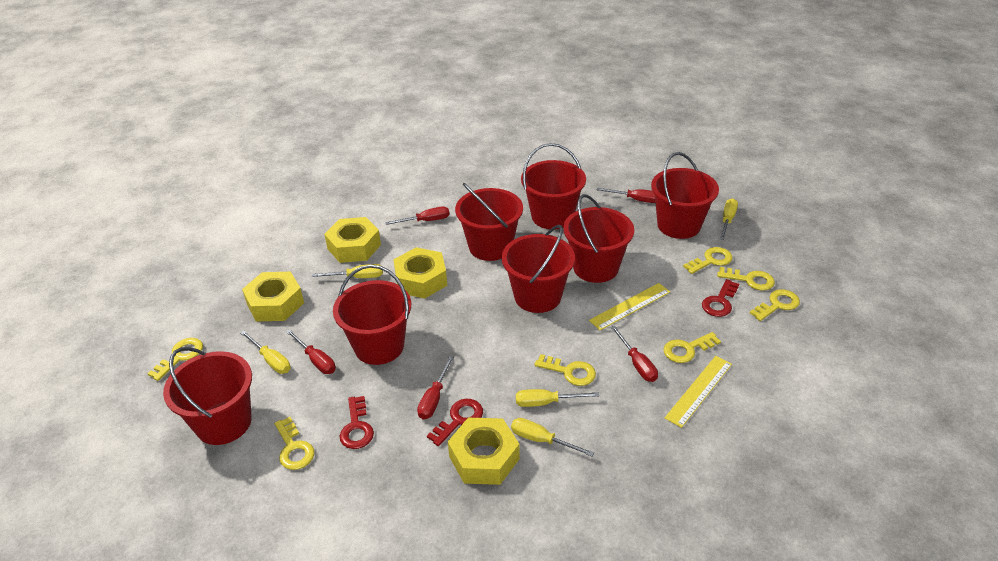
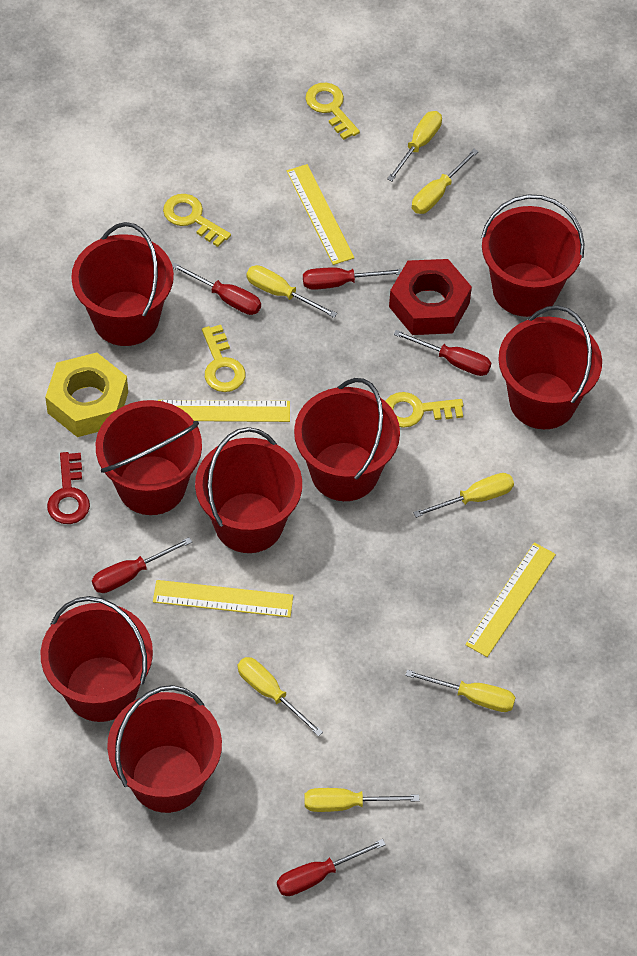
red bucket: [163,347,252,445] [333,265,411,365] [455,183,523,261] [502,225,575,313] [521,143,586,229] [563,194,634,283] [651,152,719,239] = 7 -> [41,596,153,722] [71,222,174,346] [96,400,202,515] [107,685,222,813] [195,427,302,553] [294,378,400,501] [481,194,585,317] [498,306,602,429] = 8
red key: [340,396,374,449] [427,399,483,446] [702,279,739,317] = 3 -> [47,452,90,524] = 1
red nut: none = 0 -> [389,259,472,335] = 1
yellow key: [147,338,203,381] [275,417,315,470] [534,354,596,386] [663,332,721,363] [683,247,732,274] [717,267,775,291] [750,289,800,321] = 7 -> [163,194,231,247] [202,325,245,392] [305,83,360,140] [385,392,463,428] = 4
yellow nut: [242,272,304,321] [324,217,381,263] [393,247,447,299] [448,418,520,485] = 4 -> [45,352,128,437] = 1
yellow ruler: [589,283,670,330] [665,356,732,428] = 2 -> [153,580,293,617] [158,400,290,422] [287,164,354,265] [465,542,556,657] = 4
yellow screwdriver: [241,331,291,374] [312,264,383,278] [511,418,594,456] [516,389,599,407] [720,198,738,240] = 5 -> [238,657,323,737] [246,265,337,318] [304,788,419,812] [387,111,442,182] [405,670,516,712] [412,149,479,214] [413,473,514,518] = 7

